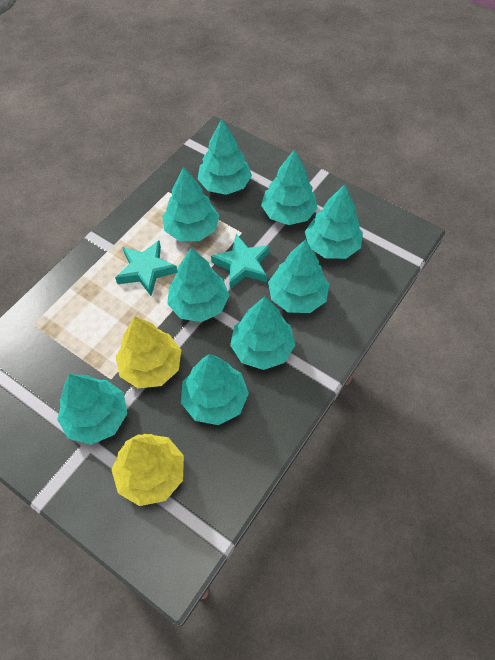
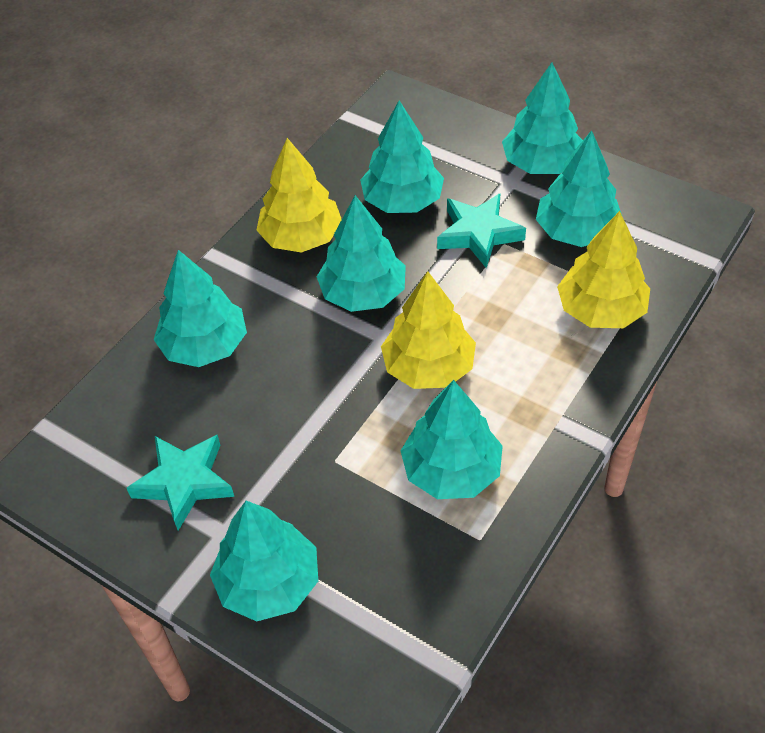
turquoise tree: [57,374,127,445] [162,167,219,241] [167,248,229,322] [181,354,249,425] [198,119,252,195] [230,297,295,370] [261,149,318,225] [268,239,329,313] [305,184,363,259] = 9 -> [154,250,247,367] [210,501,318,621] [317,195,406,312] [360,101,444,213] [401,380,503,499] [502,62,583,174] [536,130,622,247] = 7
yellow tree: [111,434,184,506] [115,316,181,388] = 2 -> [256,138,342,253] [381,271,476,389] [557,211,650,328] = 3

